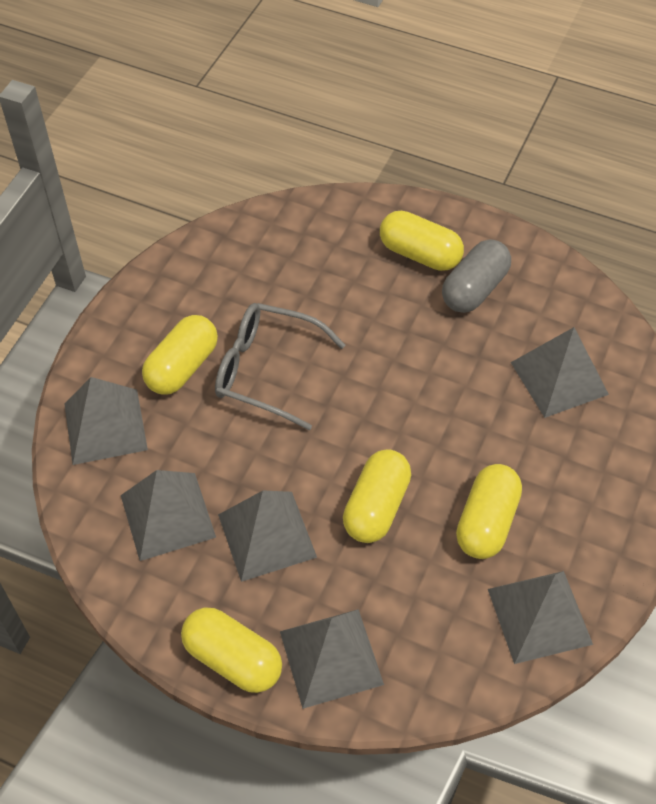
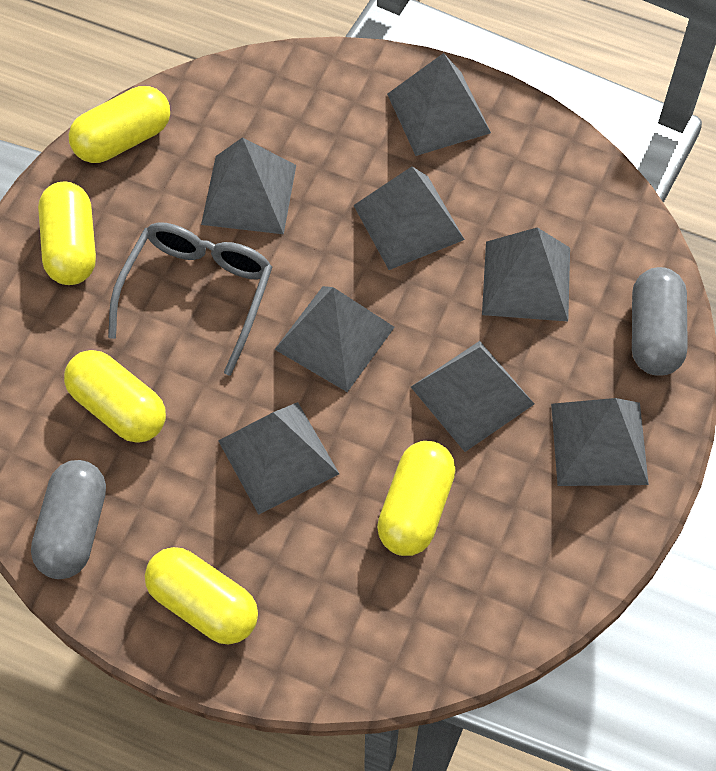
grey capsule: [442,239,511,313] = 1 -> [31,460,106,579] [632,267,688,376] = 2
grey pyramid: [64,377,148,465] [121,470,216,561] [218,490,317,582] [280,609,384,709] [488,571,593,664] [511,327,609,418] = 6 -> [201,137,296,234] [218,402,339,515] [274,286,395,392] [353,166,465,270] [387,53,491,156] [411,341,534,452] [482,227,570,321] [551,398,649,486] = 8

